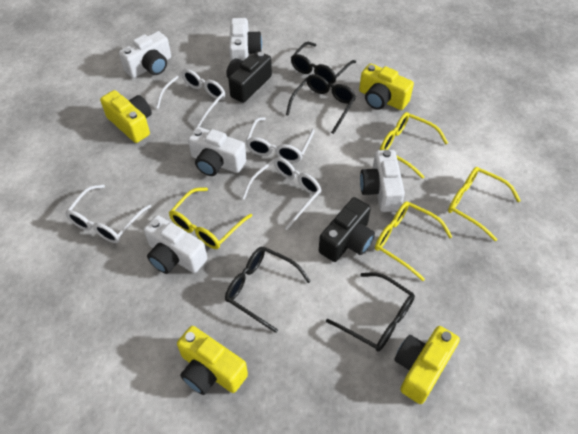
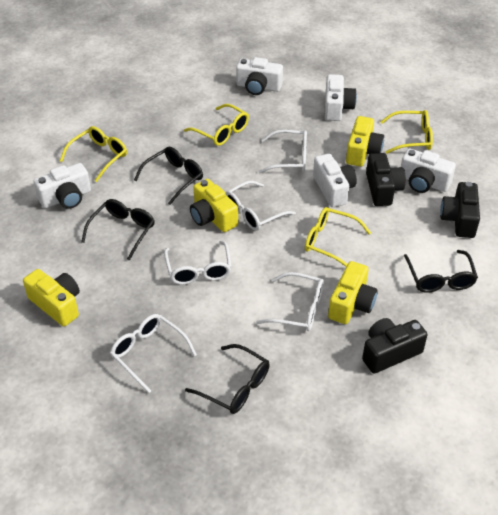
black camera: [226,51,272,103] [319,197,375,262] = 2 -> [362,318,428,373] [366,153,406,206] [440,182,480,238] = 3
white glasses: [65,184,151,243] [156,69,225,127] [242,157,322,230] [245,117,315,163] = 4 -> [110,314,197,393] [164,241,232,285] [225,181,296,231] [256,272,324,331] [259,130,307,173] = 5

